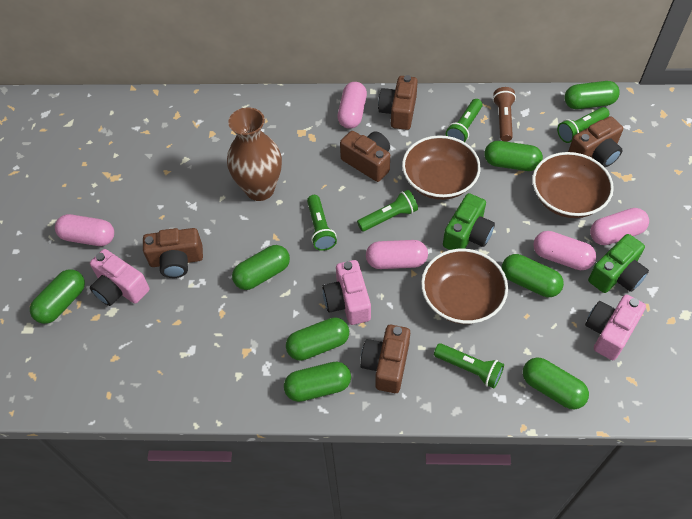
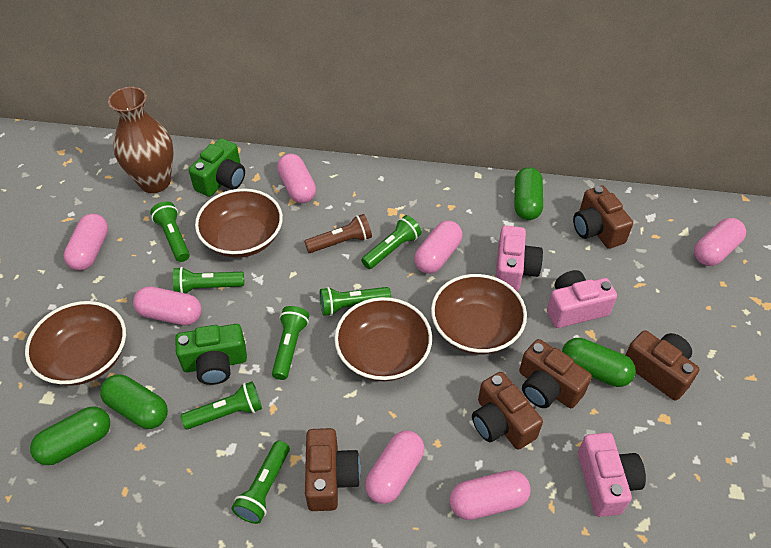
brown bowl: [402,135,481,200] [421,249,508,324] [532,152,614,218] = 3 -> [25,301,126,386] [195,188,283,258] [334,297,432,381] [431,274,527,355] = 4
green capsule: [30,269,85,324] [232,245,290,290] [284,362,351,402] [286,317,349,361] [484,141,543,171] [502,254,564,297] [523,357,589,410] [564,81,620,109] = 8 -> [30,406,110,465] [100,374,168,429] [515,167,543,220] [562,338,636,387] = 4
green flashlight: [307,195,337,251] [357,190,418,232] [434,343,504,388] [446,99,483,142] [557,107,609,143] = 5 -> [150,201,190,262] [173,267,244,293] [181,381,262,429] [232,441,290,524] [272,306,309,380] [320,287,391,316] [361,215,421,269] = 7
pink capsule: [55,214,114,246] [338,82,367,129] [366,240,428,269] [533,231,596,270] [590,208,649,245] = 5 -> [64,214,108,271] [133,286,202,325] [277,153,316,203] [365,430,424,504] [414,221,462,274] [449,470,531,520] [694,218,746,266] = 7

